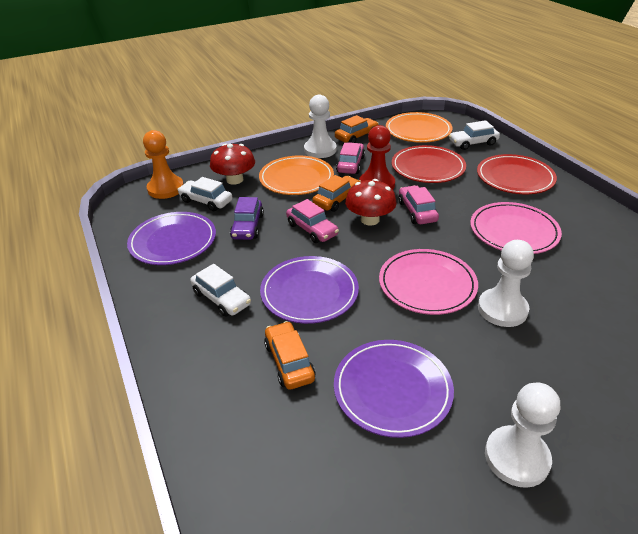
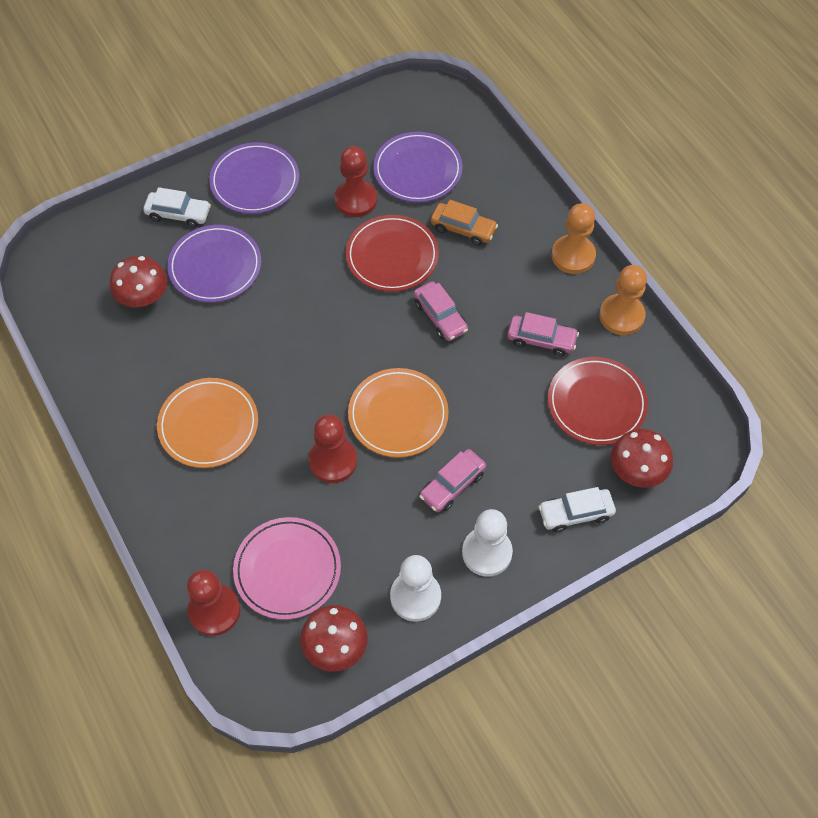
orange car: [264,321,315,390] [312,175,361,212] [335,115,379,143] = 3 -> [431,200,498,246] = 1
orange pawn: [143,130,184,199] = 1 -> [552,203,596,274] [599,265,647,335] = 2
pink plate: [379,249,478,315] [470,202,562,254] = 2 -> [233,517,341,620] = 1
purple car: [230,197,264,240] = 1 -> none = 0
red mushroom: [210,143,255,185] [345,179,397,225] = 2 -> [110,256,167,307] [300,605,368,672] [610,429,673,488] = 3
red pawn: [359,125,395,189] = 1 -> [187,570,240,636] [309,414,357,483] [335,146,377,217] = 3
white car: [177,177,233,211] [190,264,251,317] [449,120,500,150] = 3 -> [143,187,211,228] [538,487,616,532] = 2
white pawn: [304,95,337,158] [478,240,534,327] [485,383,560,488] = 3 -> [390,555,441,622] [462,509,513,577] = 2

